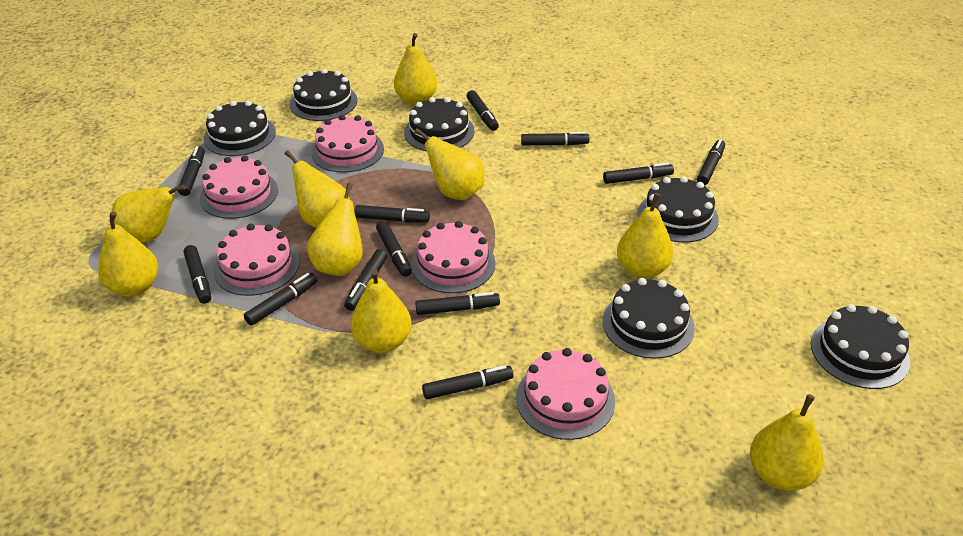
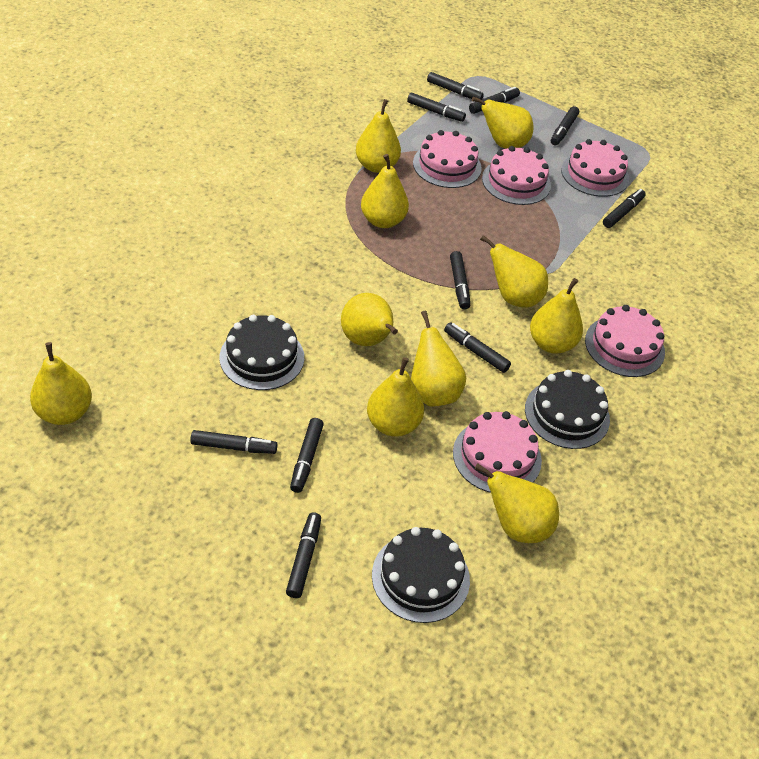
black cake: [204,101,276,156] [290,69,358,121] [404,97,475,151] [603,278,695,359] [638,176,719,243] [811,304,910,389] = 6 -> [219,315,304,390] [372,527,470,623] [525,370,610,449] = 3
black marker: [178,146,205,196] [183,245,211,304] [244,273,317,326] [344,249,387,311] [354,205,430,222] [376,221,412,277] [415,292,500,315] [422,365,513,399] [467,90,499,131] [521,132,589,145] [603,163,674,184] [697,139,725,185] = 12 -> [190,430,278,454] [286,512,321,598] [290,418,324,493] [407,93,466,122] [427,72,484,100] [444,322,511,373] [450,251,470,310] [469,87,520,114] [551,106,579,146] [603,189,645,228] = 10
yellow pear: [98,211,158,297] [111,184,185,243] [285,150,350,228] [307,183,363,276] [351,269,412,353] [394,33,437,105] [414,128,484,200] [617,193,674,278] [750,394,824,491] = 9 -> [30,342,92,425] [341,293,398,346] [356,99,401,173] [361,154,409,228] [367,357,424,437] [411,311,466,407] [472,96,533,149] [475,463,559,543] [480,235,548,308] [530,278,583,354] = 10

